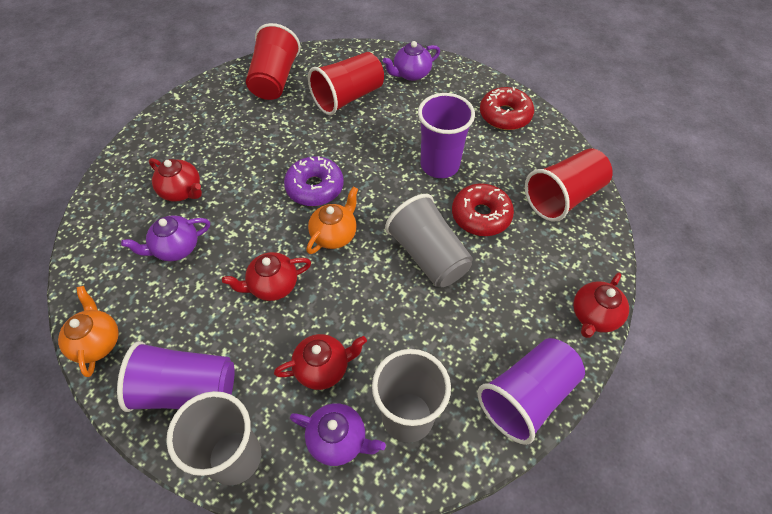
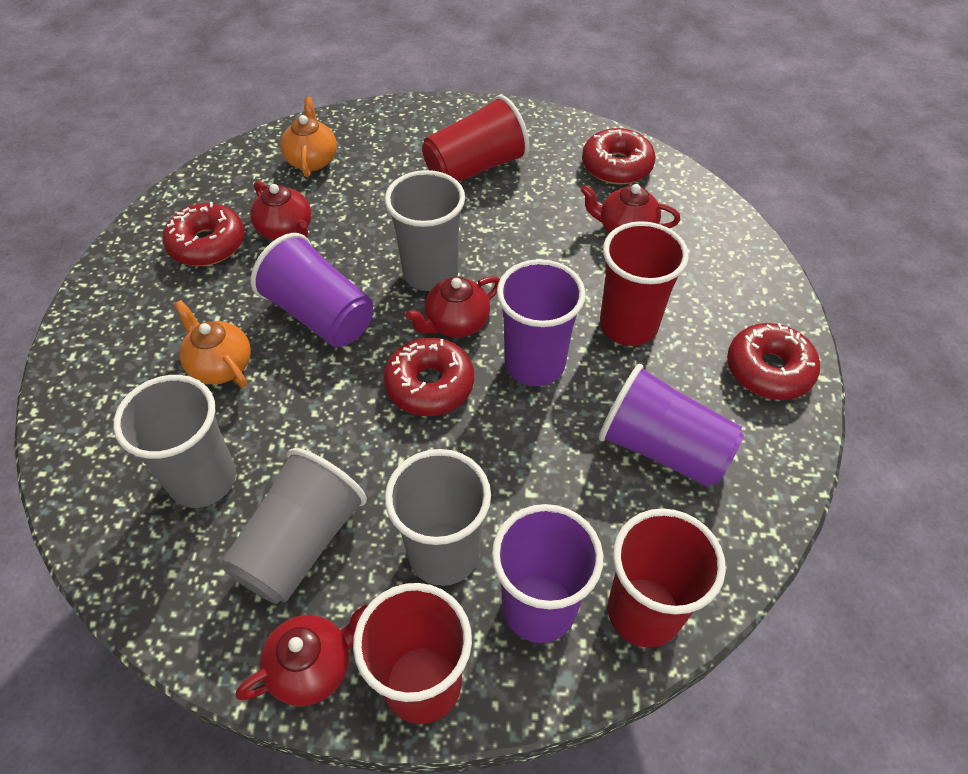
grey cup: [166,391,261,485] [372,349,451,443] [385,194,473,287] = 3 -> [113,375,236,508] [222,448,367,604] [385,170,465,291] [385,449,491,586] = 4
purple cup: [117,341,235,412] [418,93,475,178] [477,338,585,445] = 3 -> [251,233,373,347] [492,504,603,643] [497,259,586,386] [599,364,744,487] = 4
purple donut: [284,156,344,206] = 1 -> none = 0
purple teapot: [121,215,210,261] [290,403,386,466] [383,41,440,81] = 3 -> none = 0
red cup: [246,23,301,100] [308,52,384,115] [525,148,613,222] = 3 -> [353,583,472,724] [422,95,529,182] [600,221,689,346] [608,508,726,648] = 4
red donut: [452,183,514,236] [480,87,534,130] = 2 -> [163,202,245,266] [384,338,474,416] [582,128,655,185] [727,323,820,400] = 4

